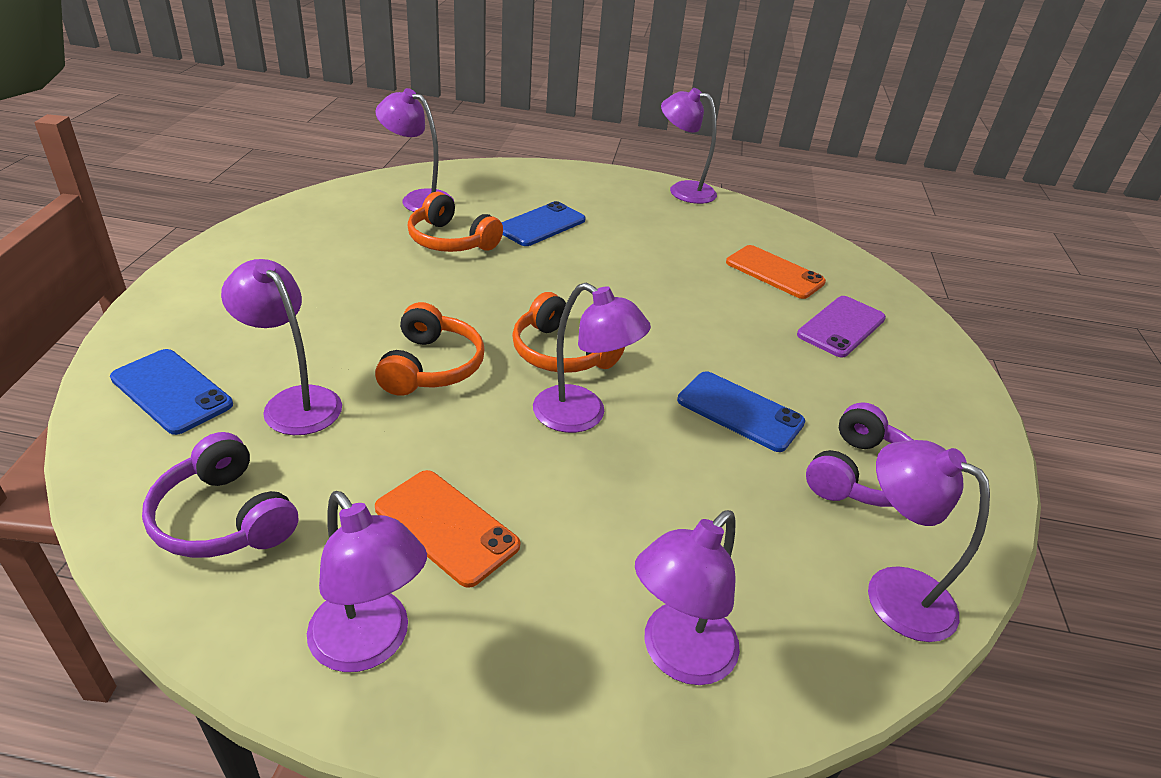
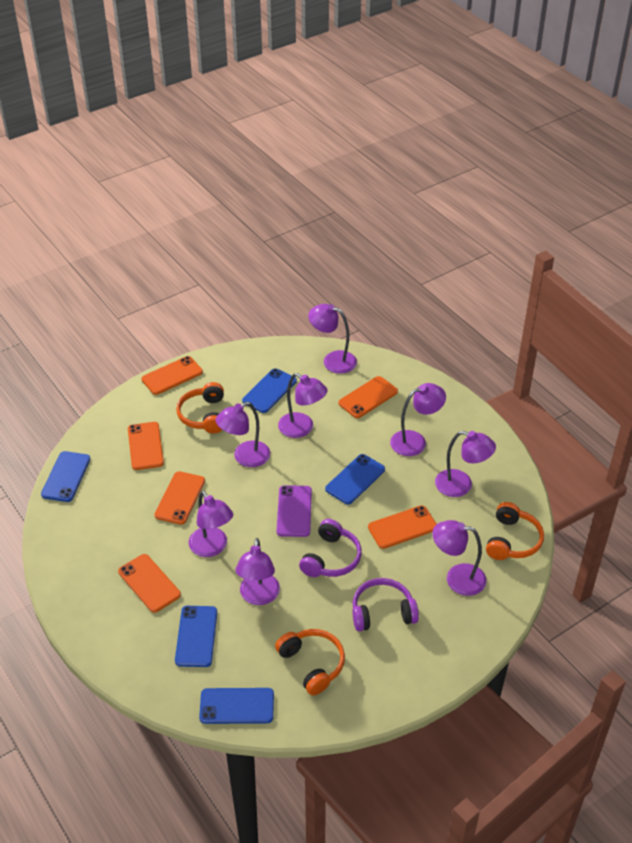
blue phone: [110,349,233,435] [501,201,586,246] [677,371,805,452] = 3 -> [41,451,90,502] [175,606,217,667] [199,688,274,724] [242,368,297,413] [325,454,385,504] = 5
orange phone: [375,470,520,588] [726,245,826,299] = 2 -> [118,554,181,613] [128,422,164,470] [141,356,203,395] [154,471,205,525] [338,376,398,418] [368,505,437,549] = 6
purple lamp: [221,259,342,435] [307,491,427,672] [375,88,454,212] [533,283,651,433] [635,510,740,685] [661,88,717,204] [868,440,990,642] = 7 -> [188,491,233,557] [216,402,270,467] [236,538,280,605] [278,373,328,438] [308,304,357,374] [390,383,446,456] [432,520,487,596] [435,431,496,497] = 8

